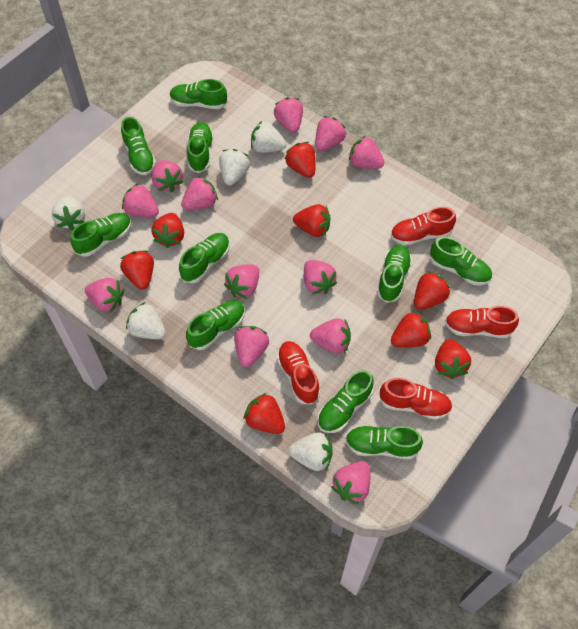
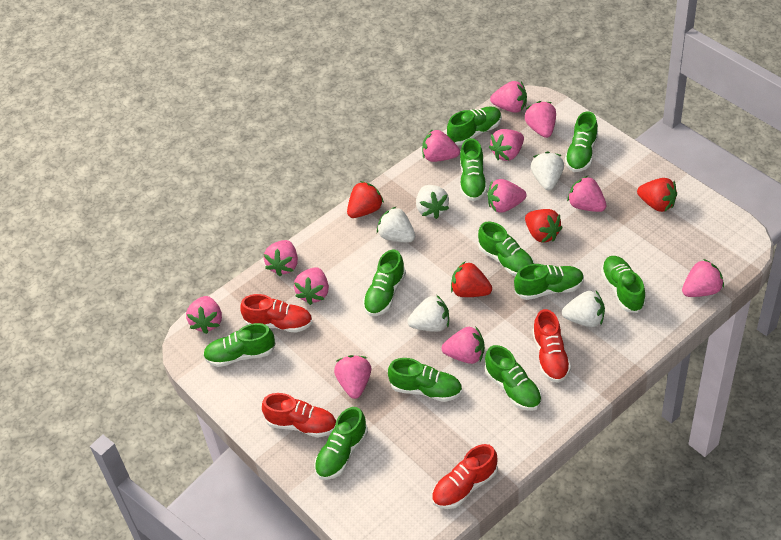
green shoe: [71,213,132,257] [121,117,156,175] [170,79,227,109] [179,233,230,283] [186,300,245,350] [187,122,213,173] [318,370,374,433] [345,426,423,460] [377,245,412,303] [430,237,492,285] = 10 -> [203,323,276,367] [314,407,368,480] [363,250,406,316] [388,358,462,402] [447,106,502,145] [460,138,487,201] [478,221,534,276] [485,345,542,411] [514,264,584,300] [565,111,598,172] [601,256,646,313] = 11
red strawberry: [120,251,154,290] [151,213,184,248] [244,393,285,434] [285,142,316,178] [293,204,331,237] [391,311,431,347] [414,271,450,310] [435,339,471,379] = 8 -> [347,181,384,218] [451,262,492,297] [525,209,563,243] [637,178,677,212] = 4

